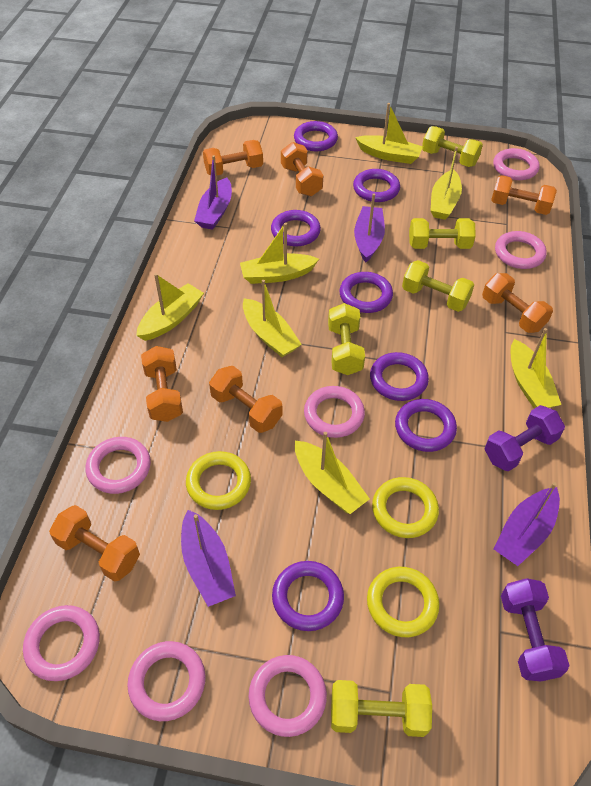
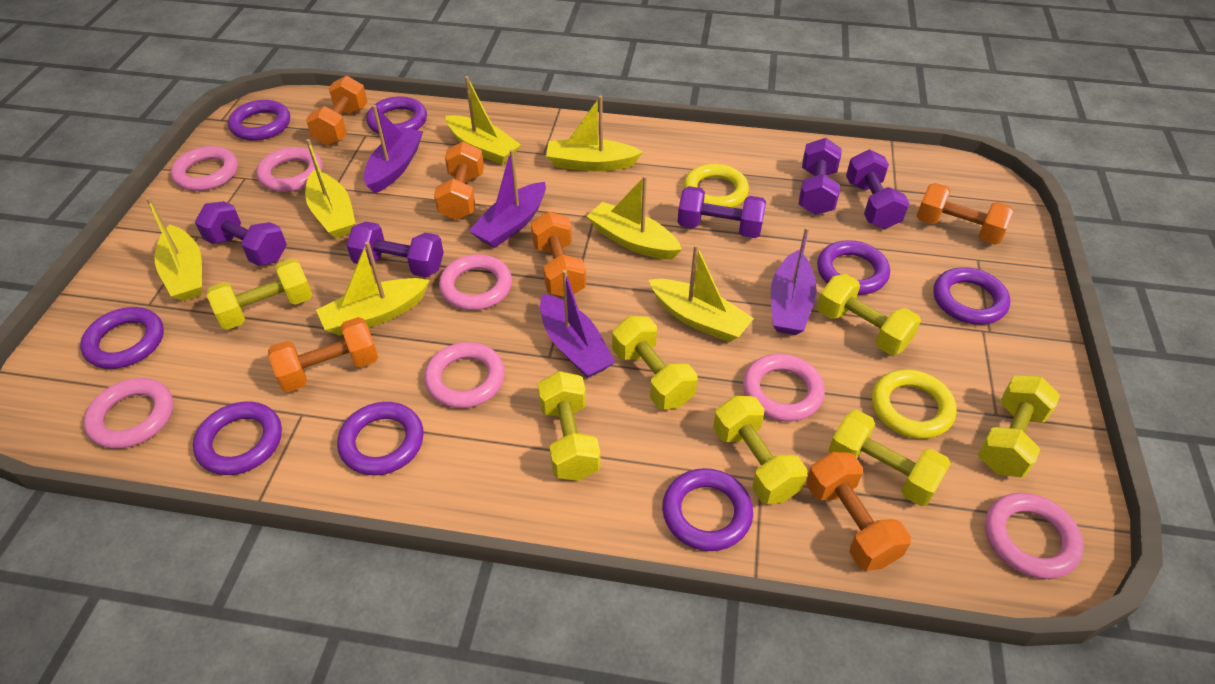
orange dumbbell: [49,505,140,582] [141,346,183,422] [203,140,263,175] [209,366,282,433] [281,142,323,196] [482,273,553,333] [491,175,557,215] = 7 -> [268,317,378,392] [306,76,368,146] [434,142,484,220] [531,211,586,297] [806,452,911,571] [917,183,1014,245] = 6
purple dumbbell: [484,405,565,471] [501,578,570,682] = 2 -> [195,201,287,266] [346,222,444,277] [677,186,766,238] [799,138,842,215] [846,150,909,229] = 5
purple ring: [271,210,321,246] [272,561,344,631] [294,121,338,151] [339,272,393,313] [353,169,400,202] [370,352,429,401] [395,399,457,452] = 7 -> [80,307,164,369] [193,401,282,475] [228,100,290,141] [337,402,424,475] [366,96,427,134] [662,468,753,551] [817,240,890,295] [933,267,1010,325] = 8
yellow dumbbell: [328,303,365,375] [331,680,432,737] [402,260,474,312] [409,218,476,249] [422,126,483,167] = 5 -> [206,258,312,330] [538,371,601,481] [612,316,698,409] [713,396,808,504] [817,274,921,355] [828,410,951,506] [978,375,1060,477] = 7
yellow ring: [186,451,251,510] [367,567,439,637] [372,477,439,538] = 3 -> [683,164,749,208] [872,369,957,439] = 2

